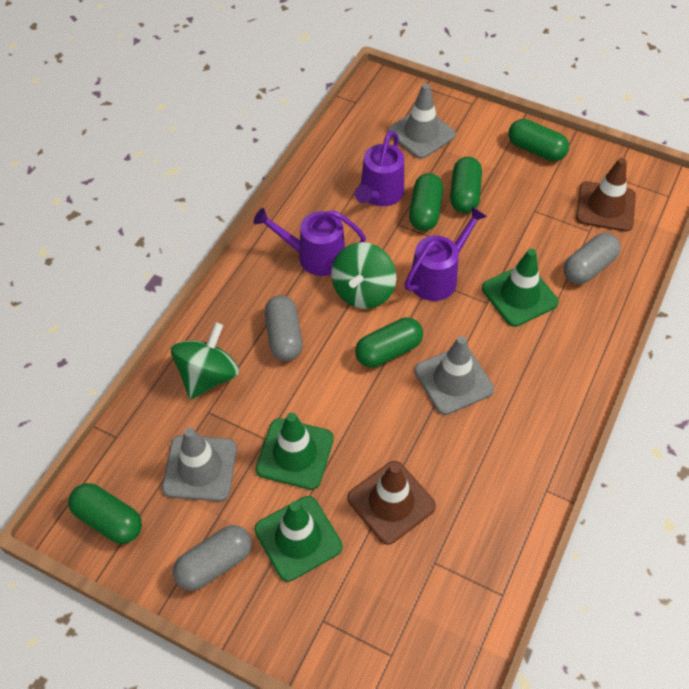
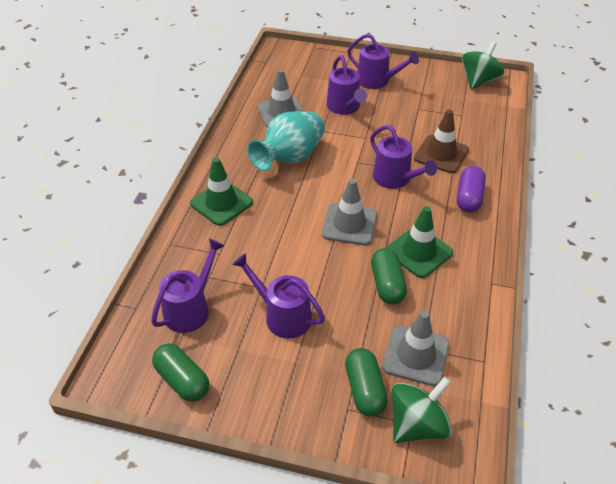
brown traffic cone: [347,461,436,545] [576,158,636,232] = 2 -> [414,109,469,173] = 1
green capsule: [68,483,142,544] [355,317,423,368] [409,173,443,231] [450,157,482,213] [508,119,569,161] = 5 -> [152,344,209,402] [345,348,388,417] [371,248,407,304] = 3
green traffic cone: [254,496,342,582] [256,413,334,490] [482,249,559,327] = 3 -> [190,157,253,226] [386,206,453,278] = 2
grey capsule: [173,525,252,591] [265,295,303,361] [563,233,621,284] = 3 -> none = 0
purple capsule: none = 0 -> [457,166,486,213] = 1
purple watering can: [253,208,366,276] [355,131,404,206] [405,207,487,301] = 3 -> [151,239,225,333] [232,253,325,338] [327,55,367,115] [347,33,419,89] [370,125,437,189] = 5
turquoise vase: none = 0 -> [247,111,325,171] = 1

